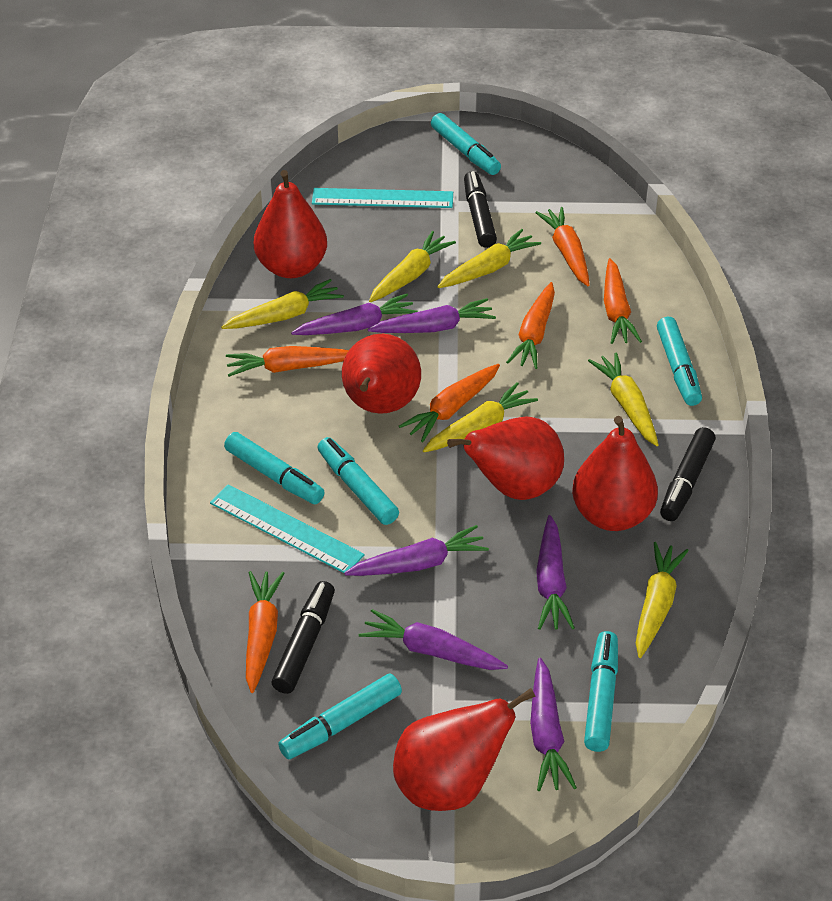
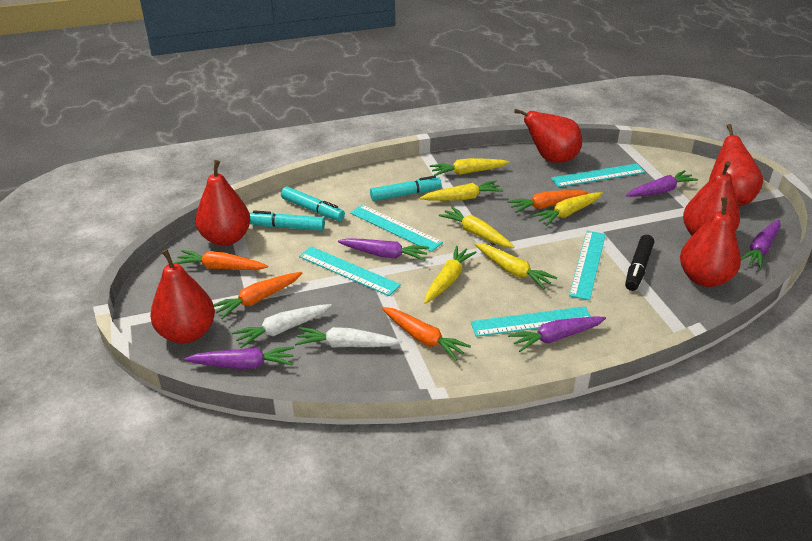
black marker: [272,581,335,694] [464,171,497,248] [660,427,716,521] = 3 -> [625,235,654,291] = 1
orange carrot: [226,346,349,377] [246,571,284,693] [399,364,500,442] [506,282,555,369] [535,207,590,286] [604,258,642,344] = 6 -> [174,250,268,270] [213,272,302,319] [382,307,471,361] [507,190,589,213] = 4
purple carrot: [291,294,418,335] [344,525,489,576] [359,609,508,670] [368,298,496,333] [530,658,577,791] [536,515,575,630] = 6 -> [184,346,294,369] [338,238,429,261] [508,316,606,352] [626,170,698,197] [741,220,781,269] = 5
red pear: [254,170,327,278] [342,334,421,414] [393,688,536,811] [447,416,564,500] [572,416,658,531] = 5 -> [150,249,215,343] [195,160,251,246] [514,109,582,163] [680,197,741,287] [683,161,740,236] [709,124,763,206] = 6
turquoise marker: [224,432,324,504] [278,673,402,759] [318,437,399,525] [431,113,501,175] [584,631,618,752] [657,317,702,406] = 6 -> [250,210,325,231] [281,186,345,221] [370,176,442,201] = 3
turquoise ruler: [210,484,365,573] [312,188,453,208] = 2 -> [299,246,401,296] [350,205,443,252] [471,306,591,337] [551,163,645,187] [569,231,606,300] = 5
white carrot: none = 0 -> [232,304,332,348] [295,327,402,347] = 2

